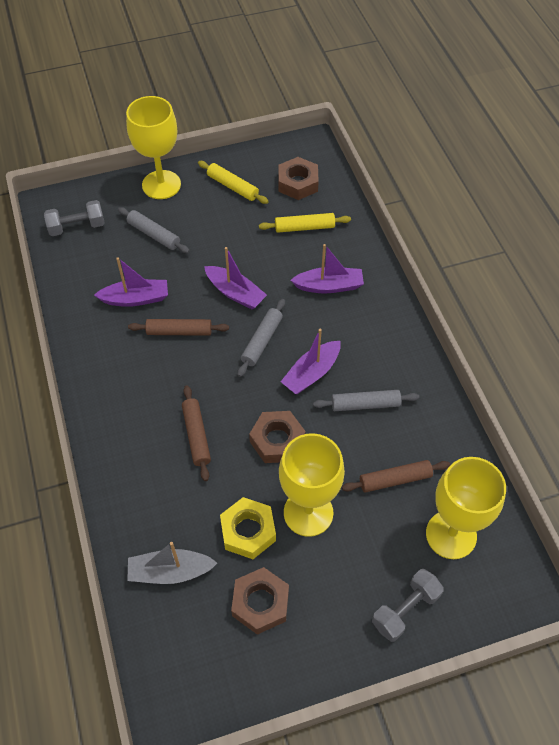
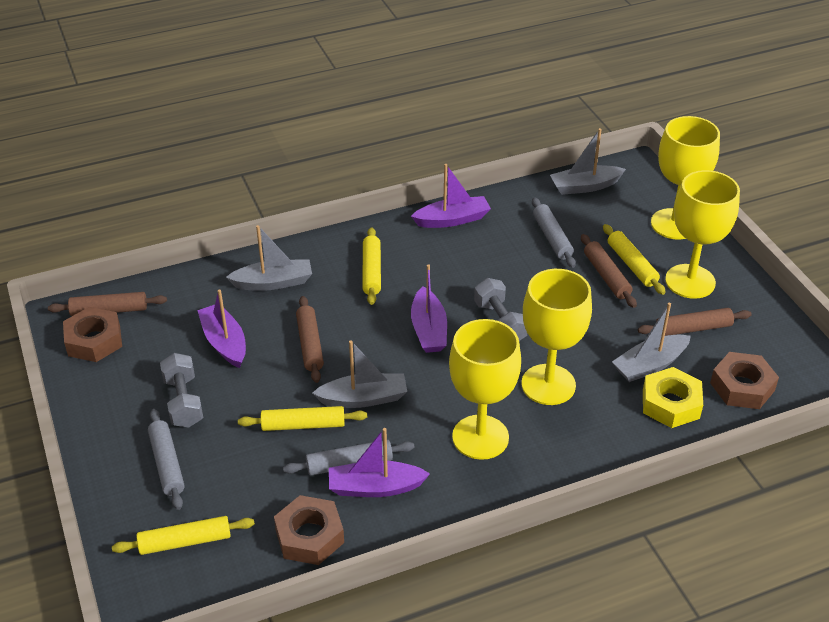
brown rolling pin: [128,319,229,336] [182,385,211,481] [342,460,450,493] = 3 -> [48,292,167,316] [296,296,324,383] [581,234,637,308] [638,308,752,336] = 4
grey boat: [127,542,217,584] = 1 -> [226,225,312,291] [312,340,407,408] [550,128,626,195] [612,303,691,382] = 4
yellow goblet: [126,96,181,199] [279,433,345,537] [426,457,506,559] = 3 -> [449,319,521,460] [521,269,592,405] [651,116,720,239] [665,170,740,299] = 4
yellow rolling pin: [198,161,269,204] [259,213,351,233] = 2 -> [112,516,255,555] [238,406,367,431] [362,227,381,305] [603,224,666,295] = 4

